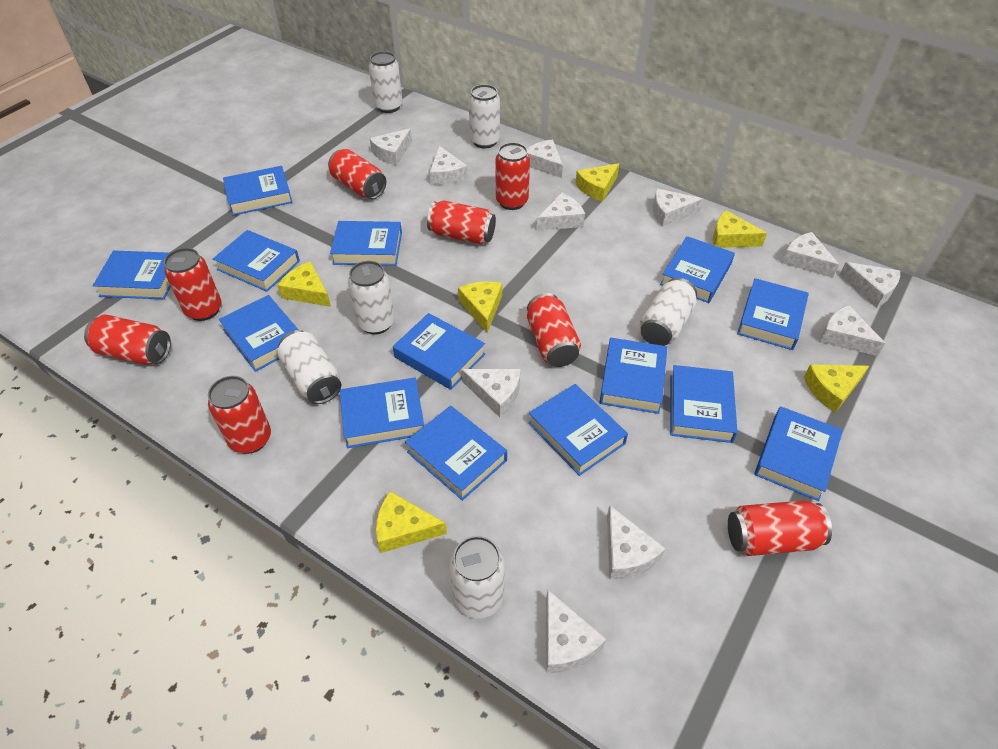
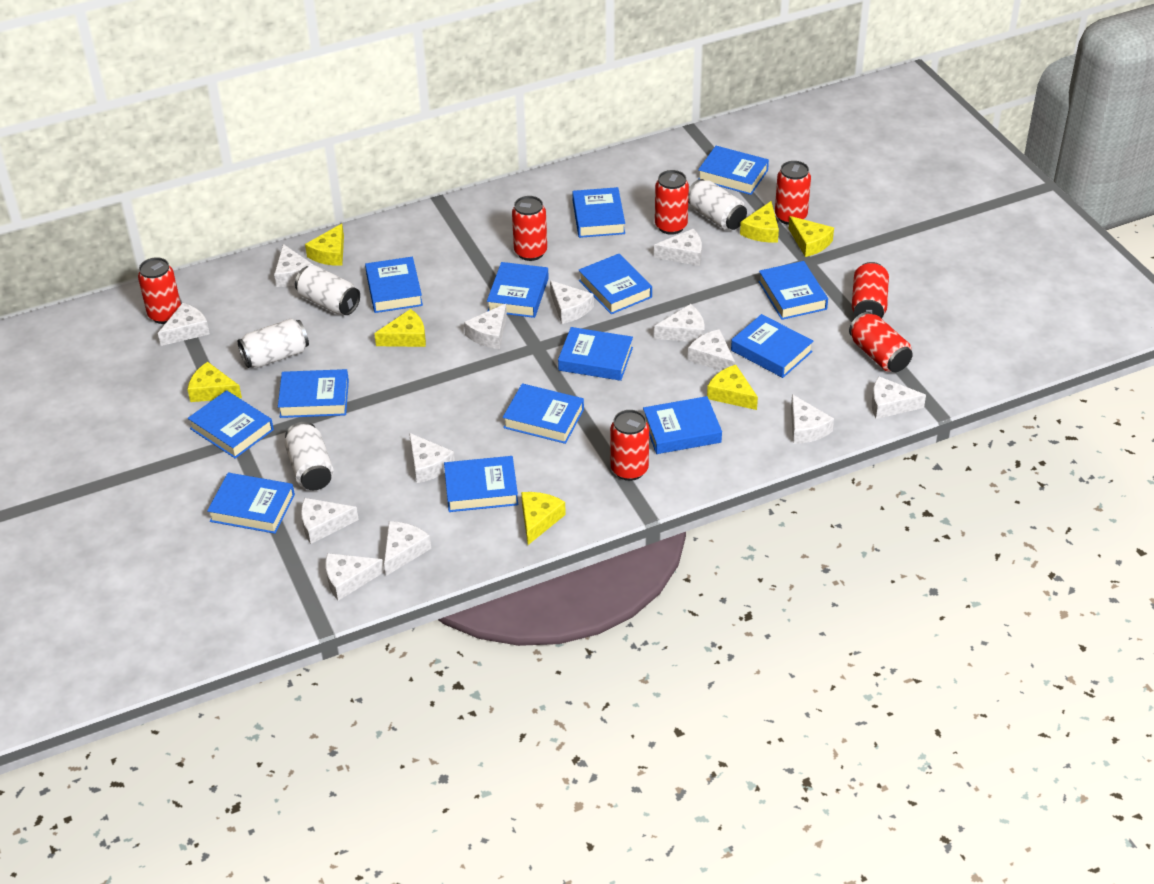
red can: [84,314,171,365] [164,248,222,321] [208,376,271,454] [328,149,386,199] [427,201,496,244] [496,142,530,210] [527,293,581,367] [728,500,832,556] = 8 -> [138,257,181,324] [512,196,547,261] [610,410,649,481] [655,170,689,235] [775,161,811,225] [849,312,913,372] [852,262,889,318] = 7
white can: [277,330,341,404] [348,261,395,334] [369,51,403,113] [449,536,505,619] [469,84,500,148] [640,278,697,346] = 6 -> [238,318,309,368] [285,422,334,490] [295,265,360,315] [688,179,747,230] = 4
white cheese: [370,128,412,165] [430,146,467,185] [461,369,520,417] [527,139,563,178] [537,193,585,231] [546,589,606,673] [607,505,666,579] [653,189,703,227] [782,232,839,278] [820,305,885,356] [839,262,900,308] = 11 -> [158,303,210,346] [274,244,314,287] [301,498,359,544] [326,553,384,601] [384,521,431,576] [409,433,455,483] [464,304,507,349] [550,280,594,324] [654,229,702,266] [654,304,704,342] [688,329,735,371] [791,394,834,444] [872,376,926,419] = 13
yellow cheese: [277,261,331,307] [376,491,447,553] [458,282,502,333] [575,163,619,202] [713,210,767,248] [804,364,869,413] = 6 -> [187,362,242,402] [305,224,344,266] [374,309,426,347] [521,492,566,545] [707,365,758,410] [740,201,779,243] [789,216,834,257] = 7

